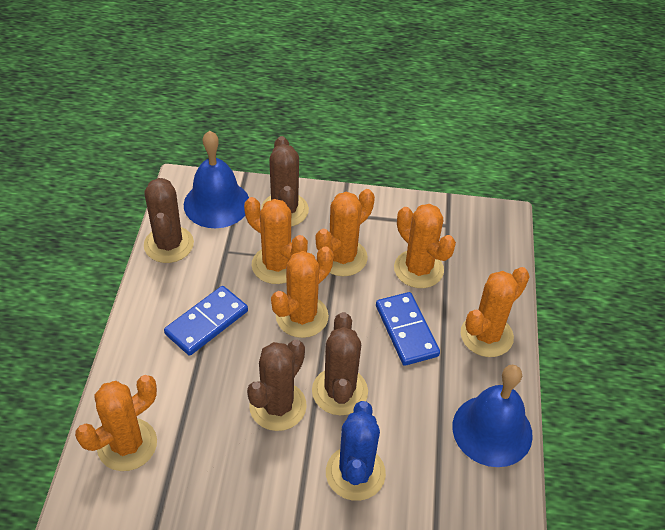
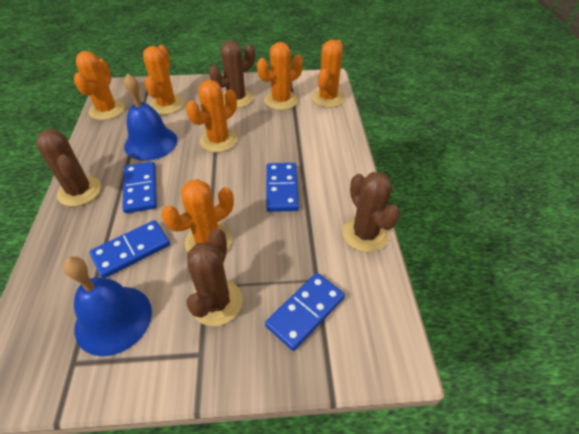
blue cactus: [326,401,386,501] = 1 -> none = 0
blue domino: [164,286,248,356] [376,292,440,366] = 2 -> [89,220,170,278] [122,162,157,213] [265,273,345,351] [266,163,299,212] = 4

